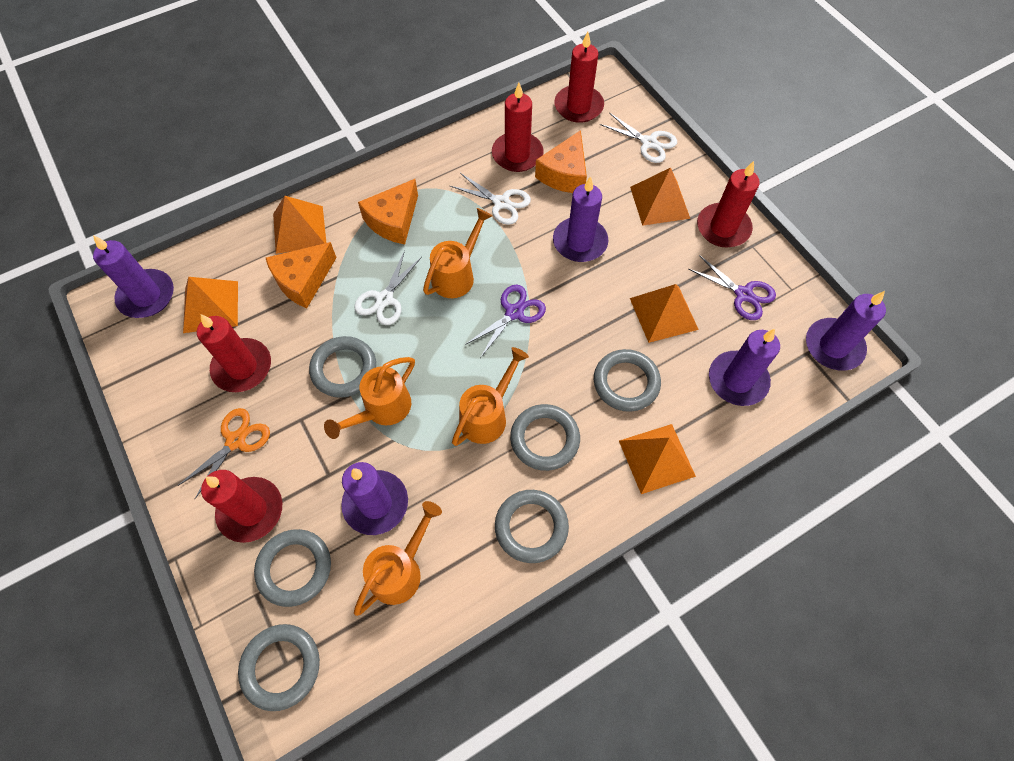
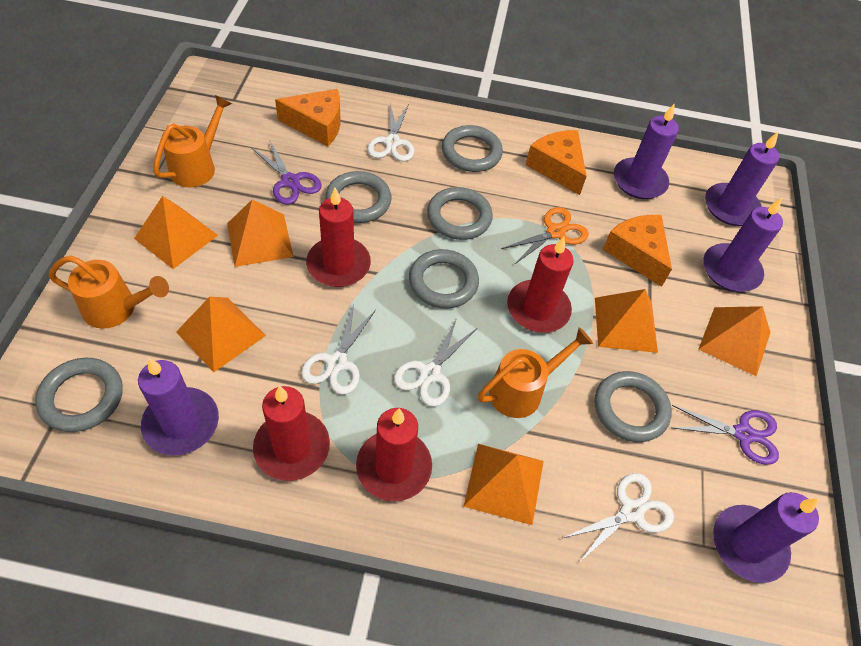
orange pyramid: [183,277,238,333] [273,196,326,254] [619,424,696,494] [630,168,690,226] [630,284,699,343] = 5 -> [134,196,218,269] [176,297,266,372] [227,199,294,267] [463,444,544,525] [595,289,658,353] [698,306,771,376] = 6
orange watering can: [324,357,415,439] [354,501,442,616] [423,208,492,298] [452,347,529,446] = 4 -> [49,256,169,329] [153,95,232,187] [478,327,593,418] = 3
red candle: [197,314,271,392] [201,470,282,543] [492,83,543,172] [554,32,604,123] [697,161,760,247] = 5 -> [253,386,330,481] [306,188,371,287] [356,408,432,501] [507,237,574,333] = 4
white scissors: [354,250,422,325] [450,173,531,225] [599,113,677,163] = 3 -> [301,304,376,395] [367,104,414,162] [394,318,477,407] [563,473,674,561] = 4

